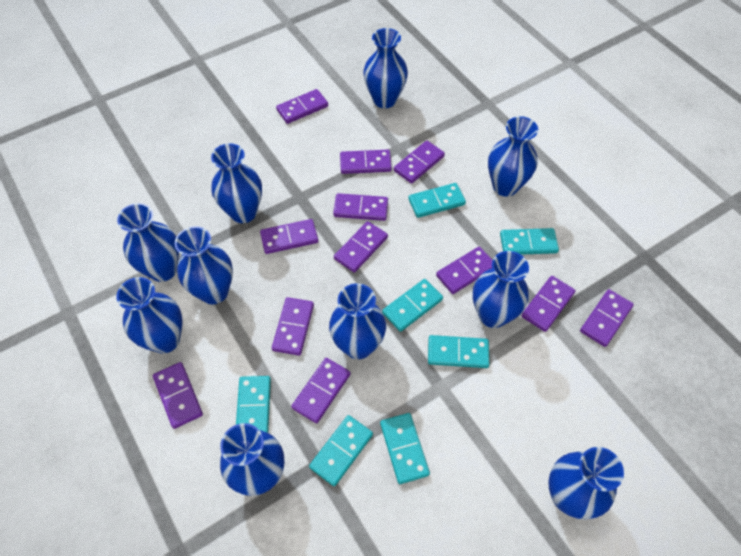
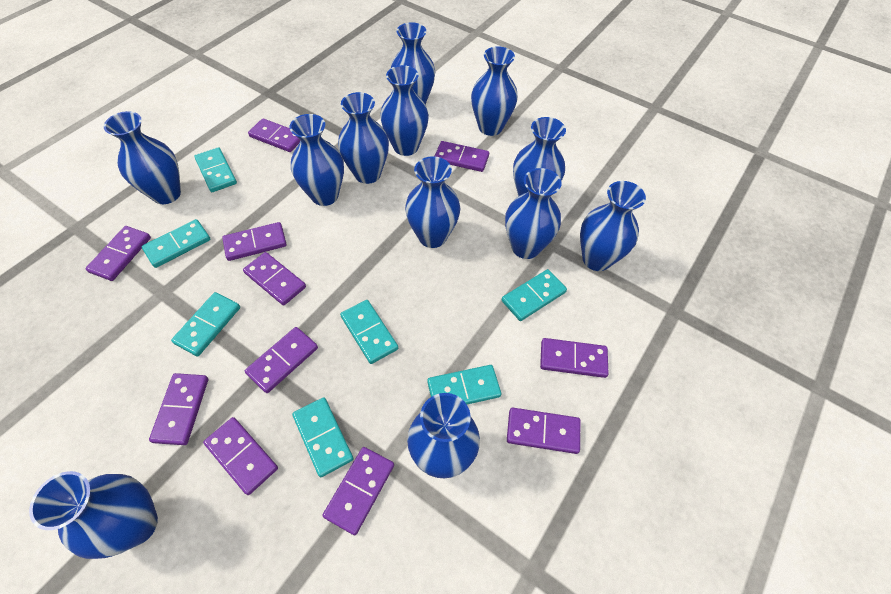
blue vase: [116,277,183,353] [117,203,179,282] [175,226,233,304] [211,143,262,223] [220,423,284,496] [329,283,386,359] [363,28,408,108] [473,251,529,328] [488,116,538,197] [548,447,624,520] = 10 -> [29,471,158,559] [104,111,181,204] [290,114,344,206] [338,92,389,184] [380,65,429,156] [391,22,435,105] [405,156,460,248] [407,393,480,478] [471,46,518,136] [505,168,561,259] [513,117,566,197] [580,181,646,271] = 12
purple domino: [153,362,203,429] [260,219,318,254] [272,297,314,356] [276,89,328,124] [291,358,350,423] [333,193,388,221] [334,221,388,272] [340,150,392,174] [394,141,445,184] [436,247,493,294] [521,276,575,332] [580,289,634,347] = 12 -> [86,226,151,281] [149,373,208,445] [203,417,278,495] [222,222,287,261] [243,252,306,306] [245,327,318,393] [248,118,300,152] [322,447,394,535] [434,141,489,172] [507,407,581,454] [540,338,609,378] = 11

